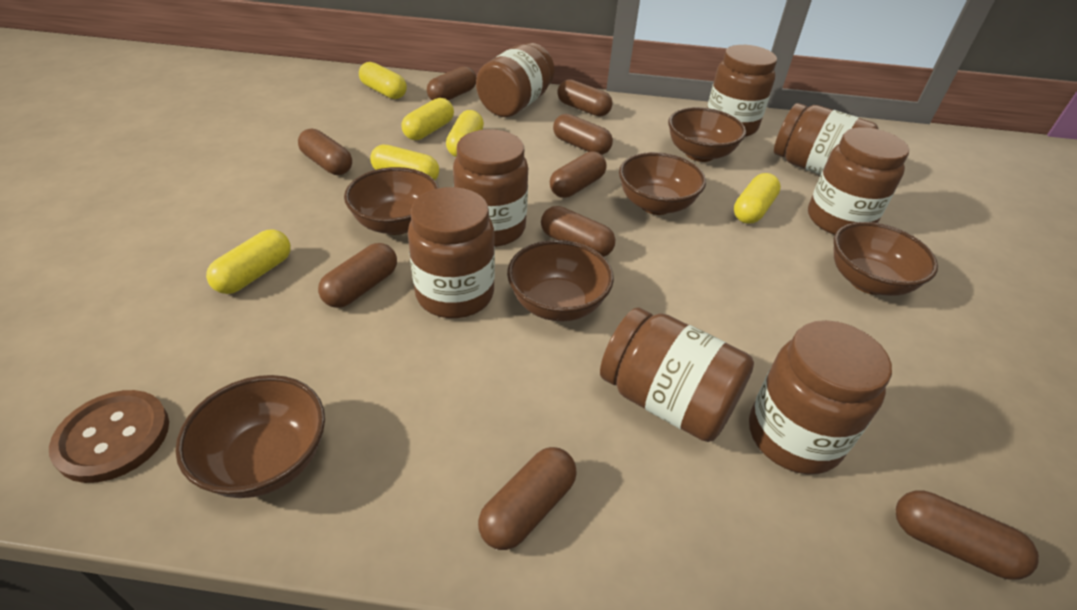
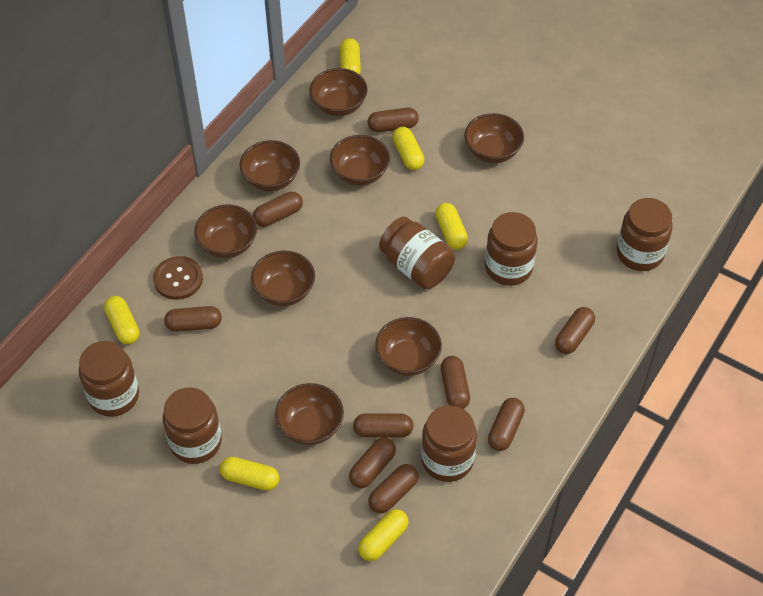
brown bowl: [175,375,325,498] [344,167,439,235] [507,240,614,321] [619,152,706,215] [668,107,746,162] [833,222,938,296] = 6 -> [194,204,257,258] [239,140,300,191] [251,251,315,306] [275,383,344,445] [309,68,368,116] [330,135,390,186] [375,317,442,376] [464,113,524,163] = 8
brown jar: [408,187,495,318] [453,129,528,247] [476,43,555,117] [600,307,754,442] [707,45,777,137] [749,320,892,474] [774,103,879,175] [808,127,909,235] = 8 -> [79,341,139,417] [163,388,222,464] [379,217,455,289] [421,405,477,482] [485,212,538,286] [617,198,673,271] = 6

